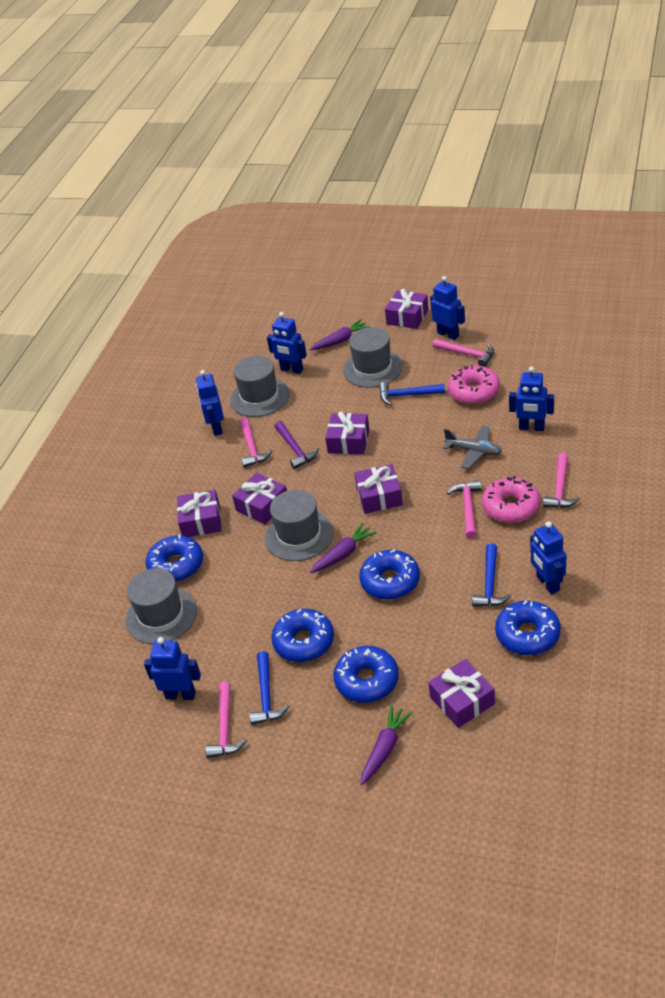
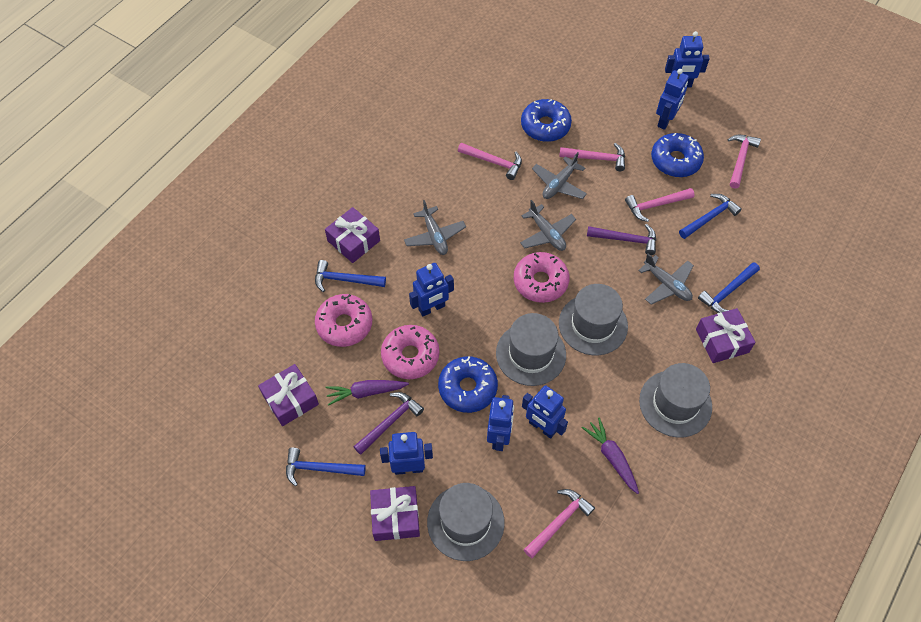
blue donut: [146,535,203,582] [271,609,334,662] [333,646,399,703] [359,550,420,600] [495,600,561,655] = 5 -> [438,356,498,413] [521,99,572,142] [651,133,704,177] = 3
blue hammer: [249,651,290,725] [379,382,445,405] [472,543,511,607] = 3 -> [286,448,366,486] [315,260,386,292] [679,194,742,239] [698,262,760,313] = 4
grey plane: [443,426,502,469] = 1 -> [404,200,466,255] [520,200,576,251] [532,152,587,199] [638,253,694,305] = 4
pink donut: [448,365,500,405] [482,476,540,523] = 2 -> [315,294,372,347] [381,325,439,379] [514,252,570,303] = 3
purple carrot: [310,319,370,350] [310,523,377,573] [361,705,413,785] = 3 -> [326,380,409,406] [582,417,639,494] = 2
purple gift: [177,490,222,537] [232,473,287,525] [325,411,370,454] [354,464,403,514] [385,289,428,329] [428,659,495,728] = 6 -> [258,364,319,426] [325,207,380,263] [370,486,420,541] [696,308,756,363] = 4
purple hammer: [274,421,319,469] = 1 -> [354,392,424,455] [587,224,656,255] = 2

